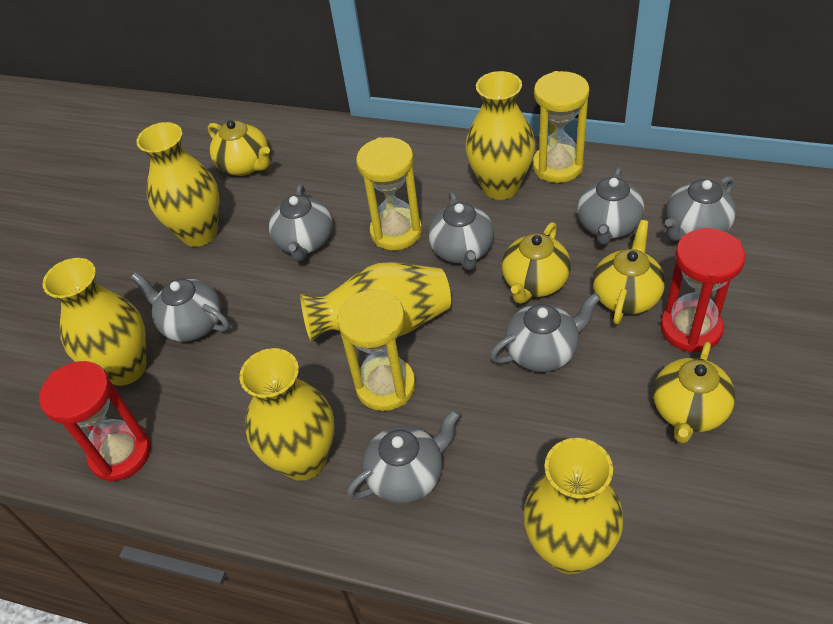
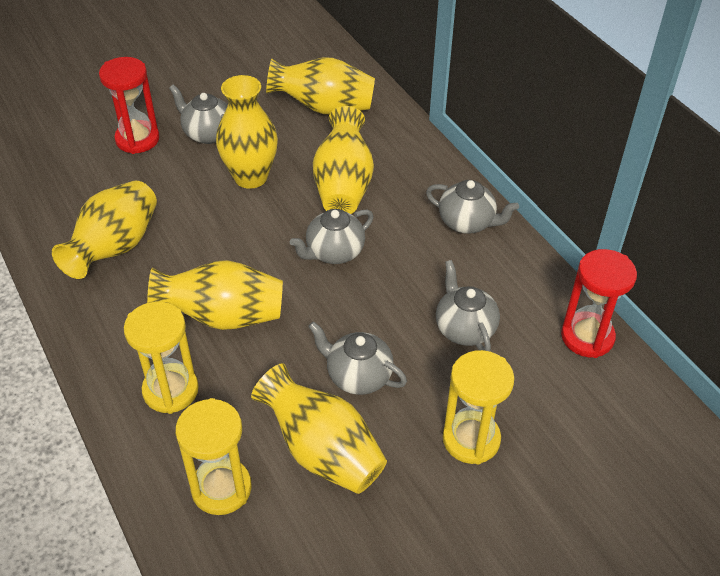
grey teapot: [131,272,229,342] [269,184,333,261] [347,409,460,504] [428,192,494,270] [490,293,601,372] [577,167,644,245] [665,176,736,241] = 7 -> [169,84,228,144] [290,209,374,264] [308,322,407,395] [426,180,519,234] [436,260,500,351] = 5
yellow teapot: [208,120,270,176] [502,222,571,304] [593,220,665,324] [653,342,735,444] = 4 -> none = 0

